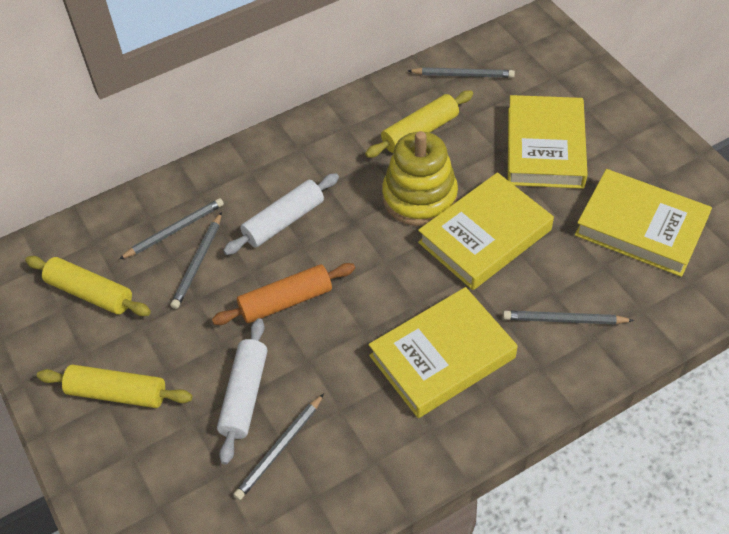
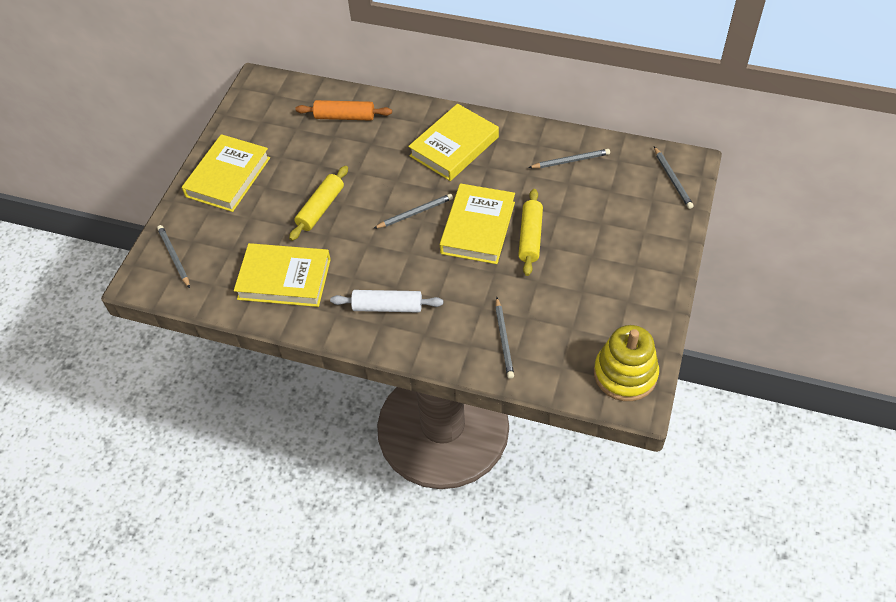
white rolling pin: [217,318,267,465] [223,173,339,255] = 2 -> [330,290,443,313] = 1
yellow rolling pin: [25,256,151,316] [37,364,193,408] [365,90,473,158] = 3 -> [289,166,348,241] [518,189,543,276] = 2

